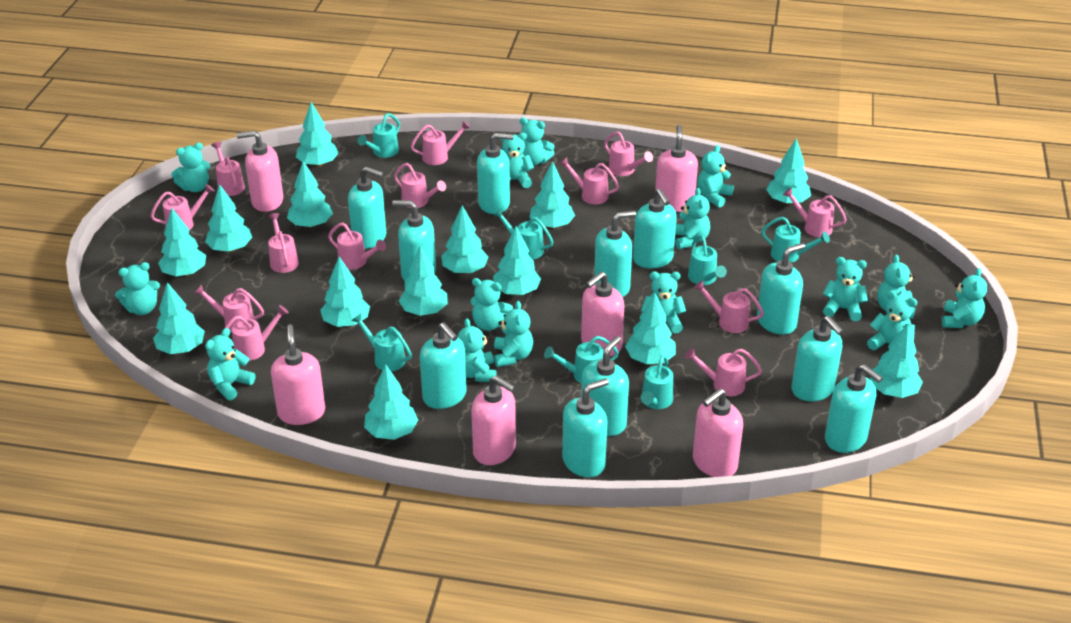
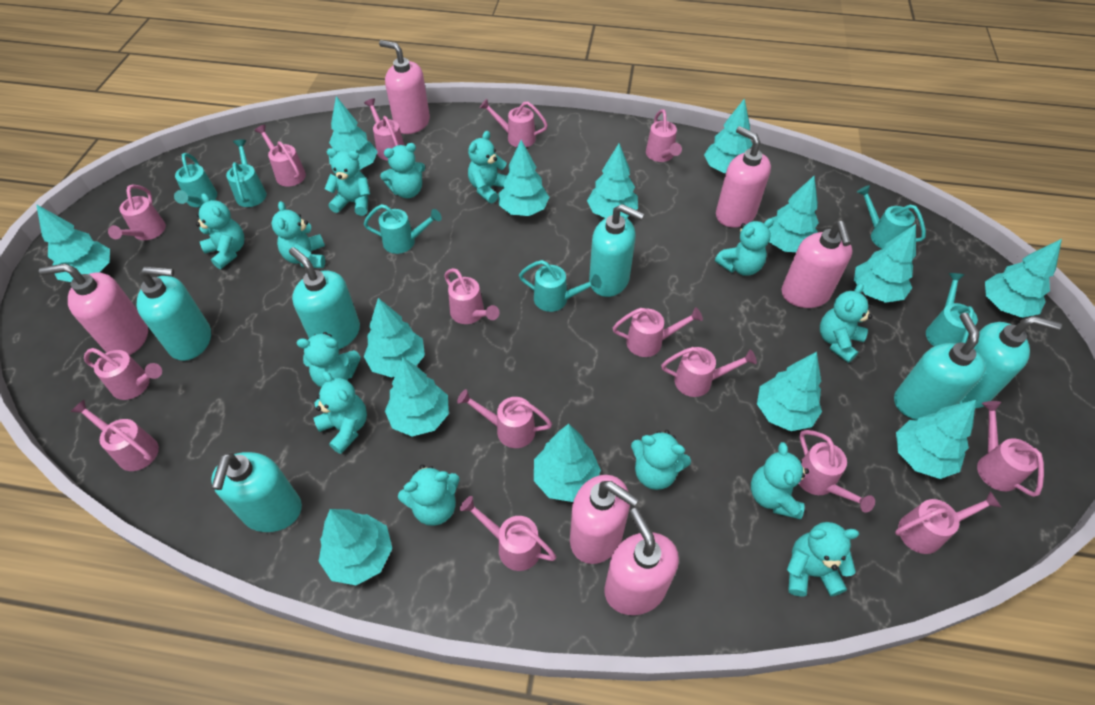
pink watering can: [151,184,214,230] [194,284,264,333] [211,142,245,196] [224,305,289,361] [268,213,299,273] [328,223,386,270] [394,163,446,208] [411,121,470,165] [559,157,619,204] [604,131,653,176] [685,348,762,396] [694,280,764,333] [783,188,847,237] = 13 -> [70,400,159,471] [84,348,162,400] [108,185,166,240] [254,125,306,187] [364,98,405,161] [444,268,499,324] [457,389,552,448] [460,496,556,571] [480,99,548,147] [613,307,703,357] [646,109,682,162] [661,347,757,397] [798,430,875,512] [895,491,1002,554] [977,401,1044,497] = 15
turquoise soap dispenser: [348,167,386,249] [392,200,436,281] [420,322,467,409] [477,133,513,214] [562,378,609,477] [581,336,629,436] [594,211,636,297] [633,188,677,268] [757,243,805,335] [792,316,843,401] [825,364,883,453] = 11 -> [137,266,211,361] [211,452,302,532] [289,247,360,349] [589,204,644,297] [894,313,986,420] [960,316,1062,408] = 6
turquoise teddy bear: [115,262,160,315] [171,143,210,192] [205,328,255,400] [458,318,497,382] [470,278,513,331] [494,301,533,367] [500,133,534,188] [520,118,555,166] [641,271,686,333] [675,188,710,249] [697,145,734,208] [823,257,868,321] [867,290,917,350] [877,255,915,319] [942,268,987,328] = 15 -> [196,193,244,269] [271,201,325,268] [297,332,361,387] [314,371,367,454] [325,148,370,216] [380,143,425,198] [398,465,460,526] [468,131,507,203] [631,430,691,490] [715,218,774,276] [751,442,809,519] [787,522,859,597] [820,283,872,363] = 13
turquoise watering can: [351,313,412,371] [358,113,400,158] [493,208,553,259] [544,336,619,383] [641,355,673,409] [688,235,727,285] [761,217,830,263] = 7 -> [174,153,217,207] [226,140,267,207] [364,204,442,254] [519,260,602,312] [857,185,926,249] [926,273,978,346] = 6

